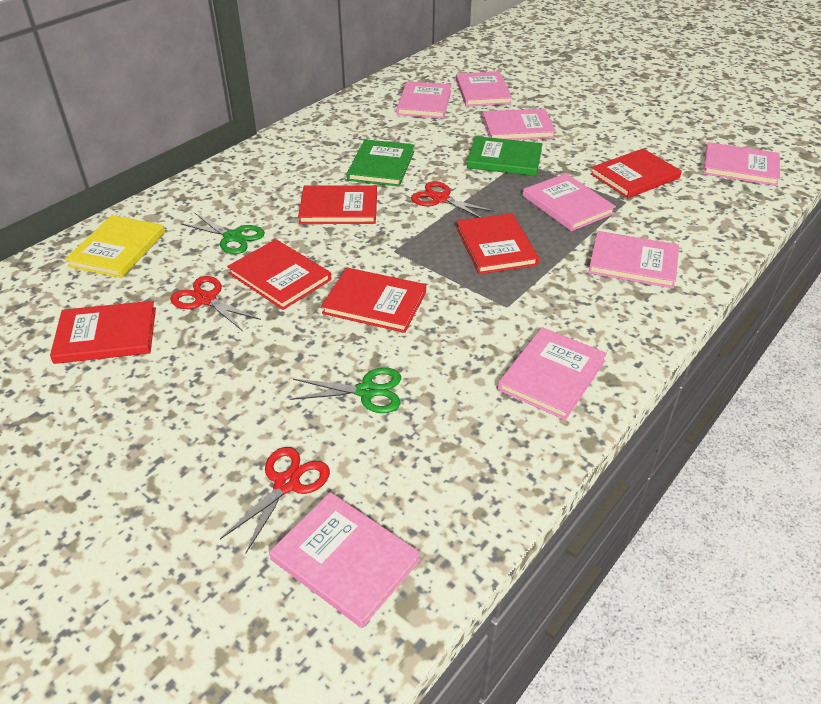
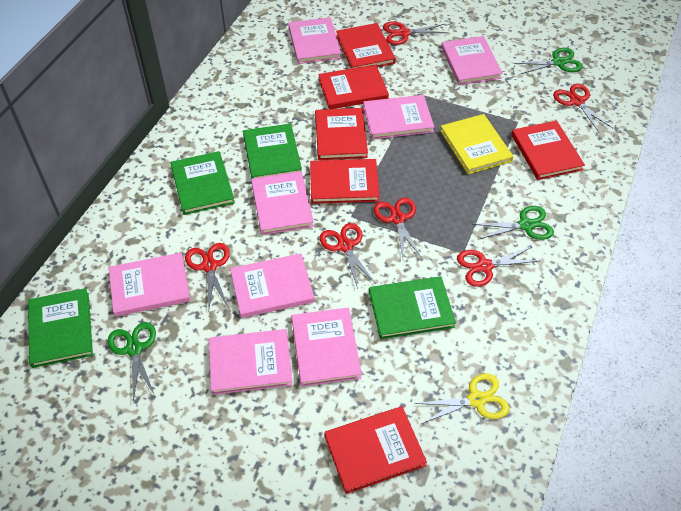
green book: [347,139,414,187] [467,136,542,176] = 2 -> [28,288,93,368] [171,151,235,215] [243,124,302,179] [369,276,456,339] = 4
green scissors: [180,212,265,254] [290,368,401,413] = 2 -> [108,322,156,402] [472,206,554,240] [514,48,583,74] = 3
red scissors: [171,276,261,331] [220,447,330,554] [411,181,495,218] = 3 -> [185,243,230,311] [320,223,376,289] [374,198,422,258] [383,21,448,45] [457,246,539,287] [553,84,613,133] = 6
yellow scissors: none = 0 -> [414,373,509,424] = 1

